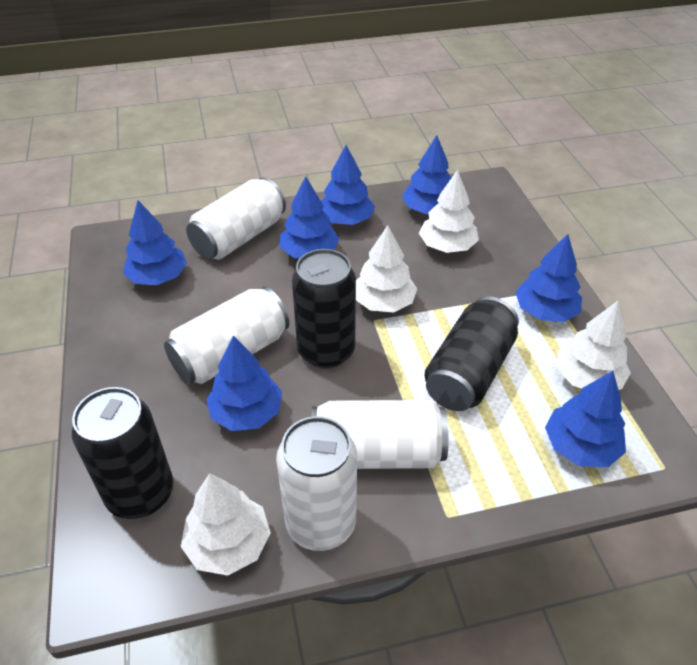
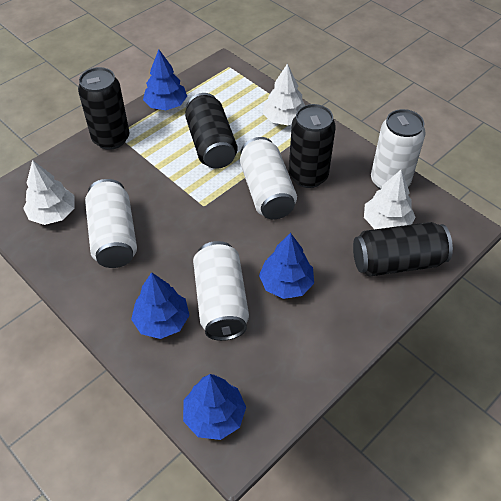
black can: [72,387,173,519] [292,249,356,369] [424,297,519,411] = 3 -> [78,67,130,150] [185,93,238,169] [289,104,336,188] [353,222,453,276] = 4
blue tree: [123,201,187,285] [207,336,282,431] [280,176,340,258] [321,145,375,225] [402,135,451,214] [515,234,582,322] [545,371,626,467] = 7 -> [131,272,190,339] [143,50,187,110] [183,374,246,440] [259,233,314,299] = 4
white tree: [181,473,271,576] [356,225,417,313] [419,170,479,253] [556,301,631,390] = 4 -> [23,160,74,225] [263,63,305,125] [364,170,415,229] = 3

